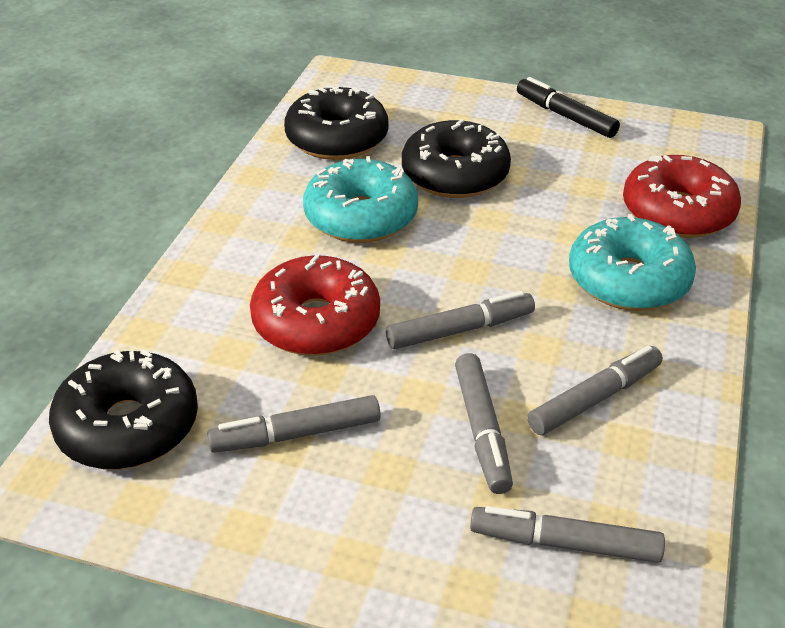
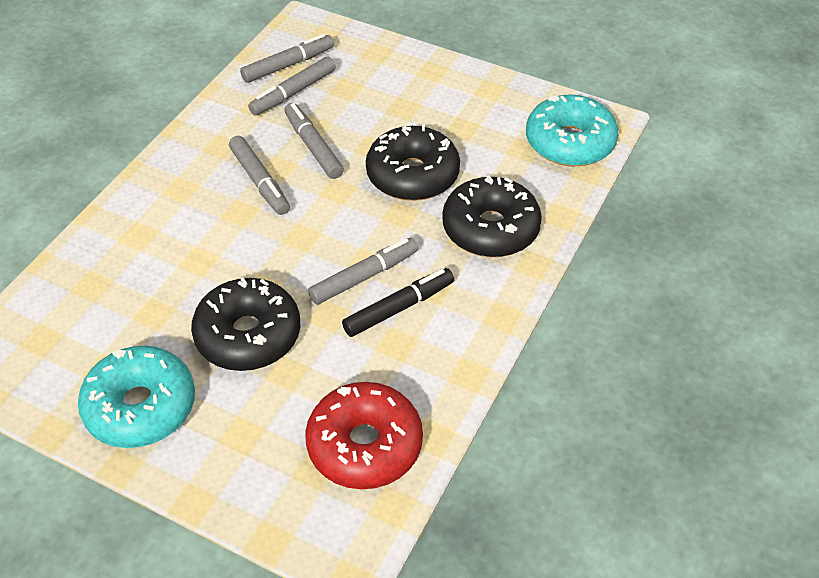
red donut: [250,255,380,356] [623,155,741,238] = 2 -> [305,382,423,489] = 1

